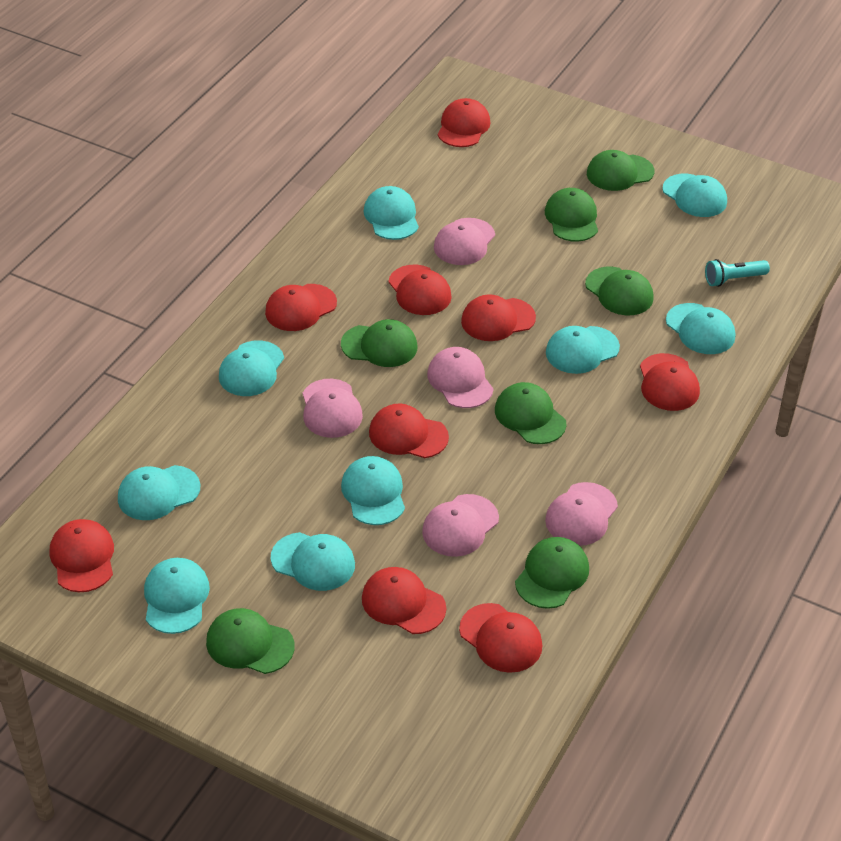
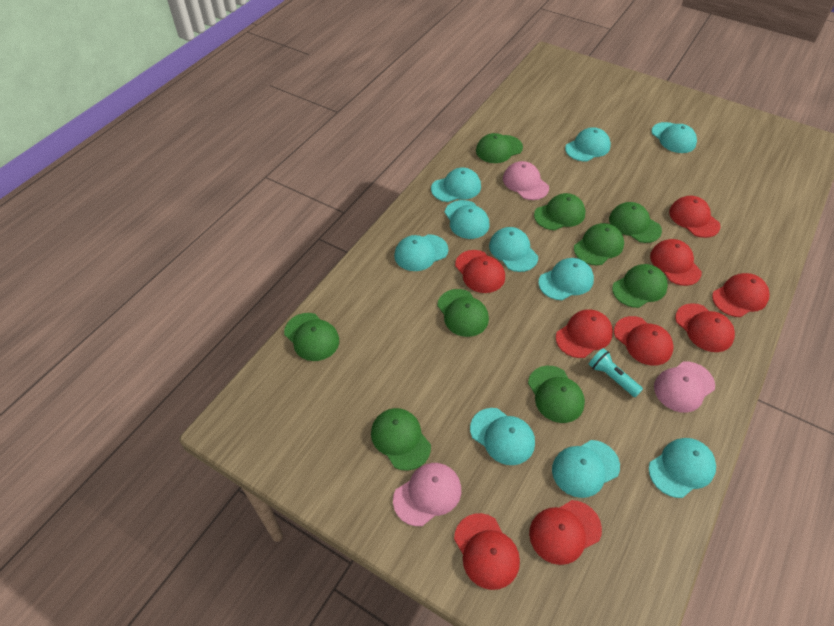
green cap: [206,608,295,674] [341,319,417,367] [495,382,566,444] [515,537,589,609] [545,188,598,242] [585,267,654,315] [587,150,654,191] = 7 -> [284,313,339,361] [371,408,431,471] [437,289,489,337] [476,133,523,163] [528,366,585,423] [534,193,586,230] [574,223,624,265] [609,202,662,243] [612,264,668,308] = 9
pink cap: [303,379,363,438] [422,494,499,557] [427,347,493,408] [434,218,495,265] [545,482,618,546] = 5 -> [393,463,461,526] [503,161,549,200] [654,362,715,413] = 3
turquoise cap: [118,465,200,520] [144,558,210,634] [219,340,284,396] [271,532,355,591] [341,456,405,525] [364,186,419,240] [546,326,620,374] [662,174,727,217] [666,303,735,354] = 9 -> [394,234,448,271] [431,168,481,202] [445,200,490,239] [470,408,535,465] [489,227,538,272] [538,258,594,300] [552,440,620,498] [565,127,611,161] [649,438,716,498] [651,122,697,153] = 10

